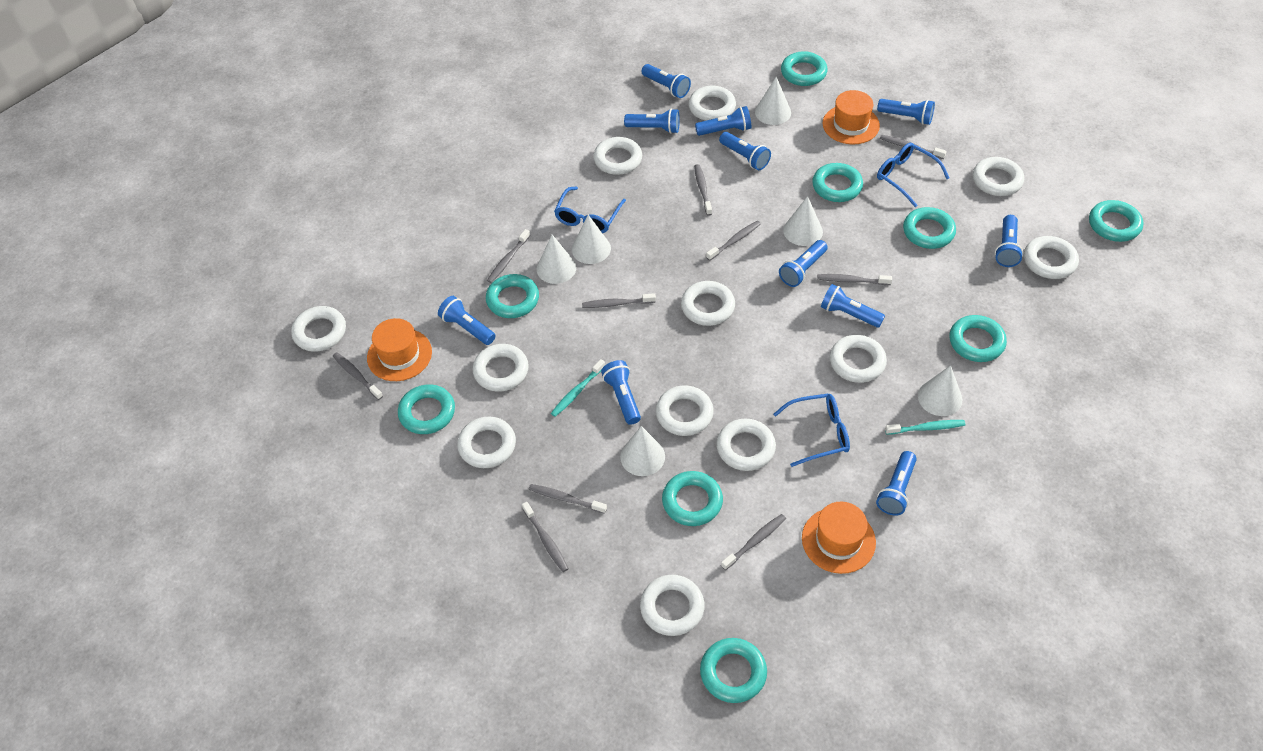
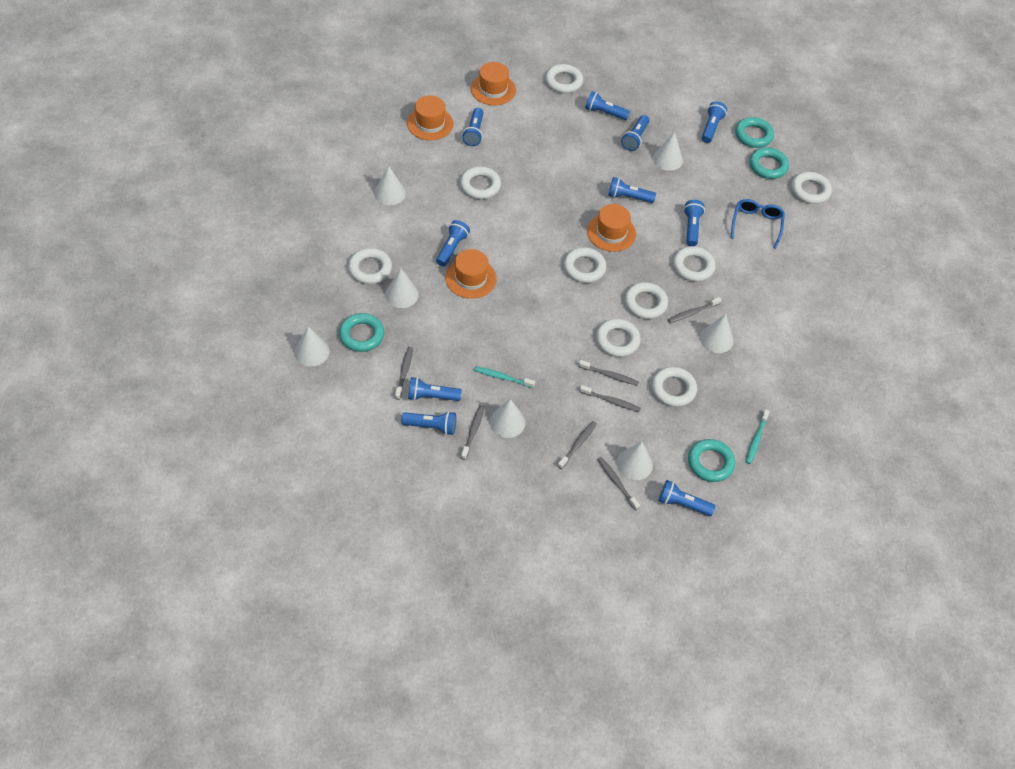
blue flashlight: [438,296,496,345] [601,360,641,425] [624,108,680,134] [642,64,691,98] [695,106,751,136] [719,132,771,170] [779,240,827,287] [821,284,885,328] [876,451,917,516] [877,99,935,125] [995,215,1023,267] = 11 -> [401,411,456,435] [408,377,462,401] [436,220,470,266] [462,108,484,146] [585,91,630,120] [608,177,656,203] [621,115,650,151] [658,480,716,516] [684,200,705,246] [702,101,727,143] = 10
blue glasses: [554,187,626,233] [774,394,850,467] [877,142,949,207] = 3 -> [731,199,785,249] = 1
grey toothbrush: [333,352,383,400] [487,229,530,283] [522,502,569,572] [529,484,607,514] [582,293,656,308] [694,164,712,216] [706,221,761,261] [721,514,786,570] [817,274,892,285] [880,135,947,159] = 10 -> [395,347,413,400] [461,405,485,460] [558,421,597,469] [579,360,639,386] [580,385,641,412] [598,457,640,510] [668,297,722,323] = 7
orange hat: [367,318,432,381] [802,502,876,574] [822,90,880,145] = 3 -> [407,95,454,140] [445,249,496,299] [471,62,516,106] [587,204,636,252] = 4
turquoise ring: [398,384,455,434] [486,274,539,318] [662,471,723,526] [700,638,767,703] [781,51,828,86] [812,163,863,202] [903,207,956,249] [950,315,1007,362] [1089,200,1143,242] = 9 -> [339,313,384,352] [688,439,735,482] [735,117,774,148] [749,147,789,179] = 4
white cone: [537,235,576,284] [572,215,611,264] [620,426,665,476] [755,77,791,125] [783,196,823,246] [918,365,962,416] = 6 -> [294,326,329,366] [374,166,406,205] [385,268,419,308] [490,399,525,438] [617,441,653,480] [653,132,683,171] [700,314,733,353] = 7
white ring: [291,306,346,352] [457,416,516,468] [473,344,529,392] [593,137,642,175] [640,575,705,636] [656,386,714,436] [681,281,735,326] [689,86,736,121] [716,419,776,471] [830,335,887,383] [973,157,1024,196] [1024,236,1079,279] = 12 -> [348,248,392,284] [460,166,501,199] [545,64,583,93] [564,247,606,283] [596,319,641,357] [625,282,668,319] [652,367,697,407] [673,246,715,282] [791,172,832,204] = 9

